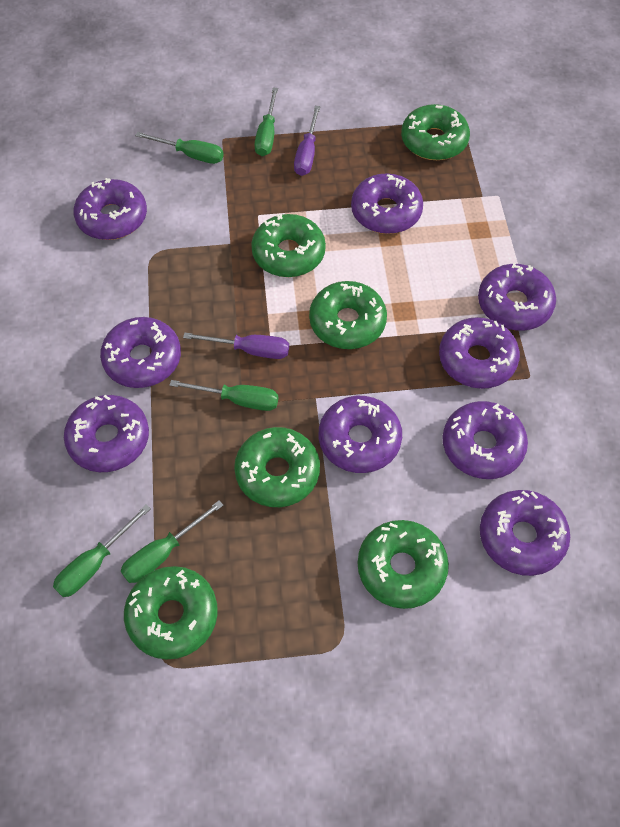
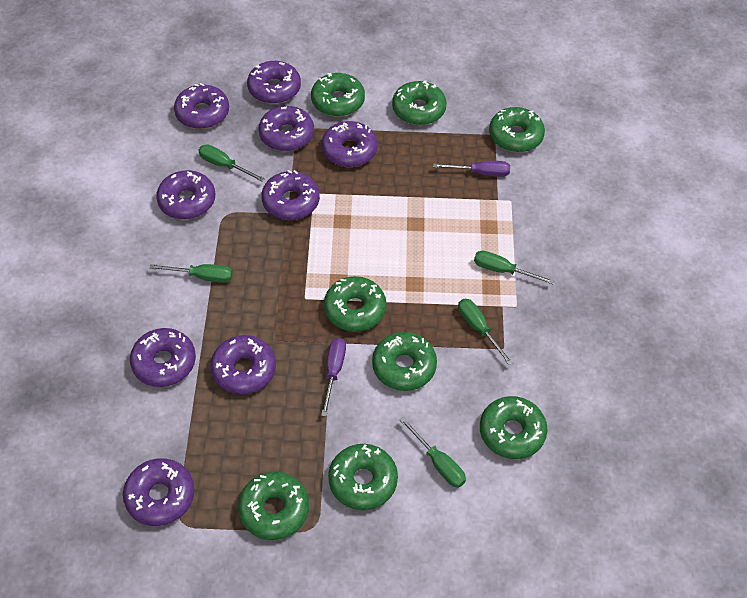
green donut: [124,566,218,660] [234,427,320,507] [251,214,326,277] [309,281,387,349] [358,520,449,609] [401,104,470,160] = 6 -> [238,472,309,540] [311,73,365,116] [324,276,386,332] [328,444,398,510] [372,332,437,391] [392,80,447,125] [480,396,548,459] [489,107,545,152] = 8

